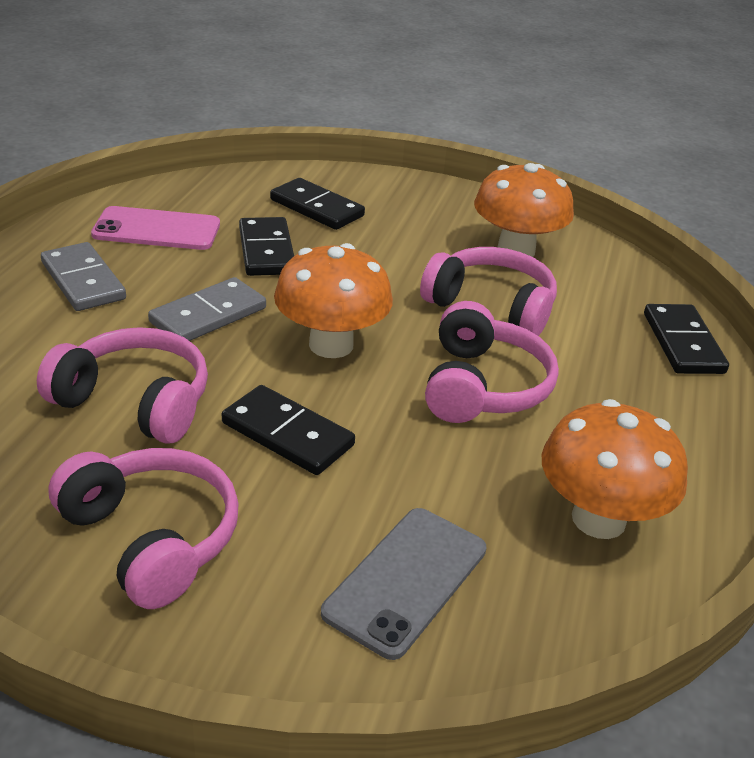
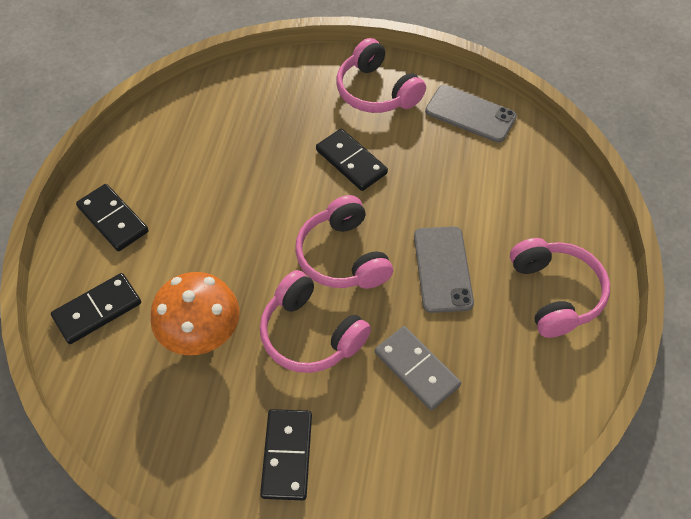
grey domino: [41,242,126,311] [148,277,266,341] = 2 -> [375,326,461,410] = 1
grey phone: [321,508,486,660] = 1 -> [414,226,474,313] [425,85,517,143] = 2
orange mushroom: [274,243,393,358] [474,163,574,257] [542,399,688,539] = 3 -> [151,272,240,355] = 1
pink phone: [91,206,220,250] = 1 -> none = 0

